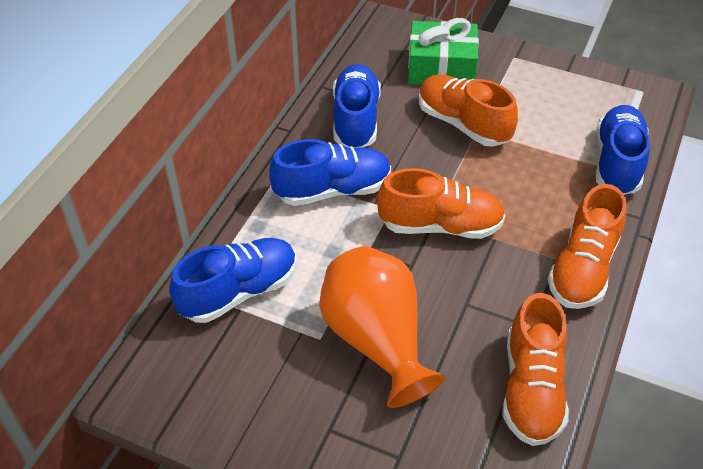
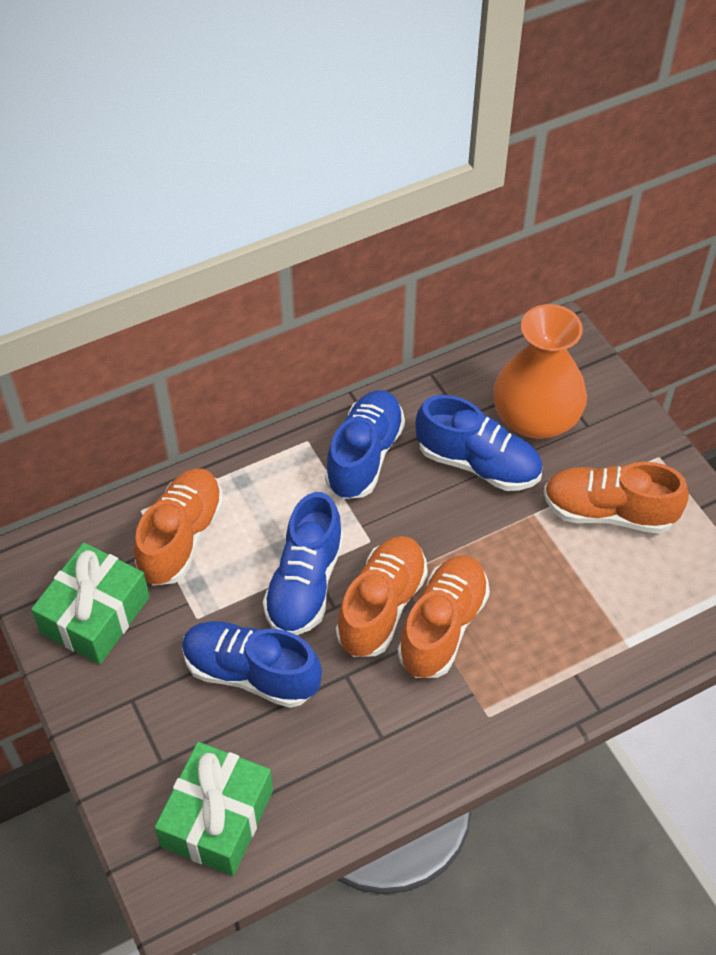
green gift: [408,18,479,85] = 1 -> [31,543,150,664] [155,742,273,876] = 2

